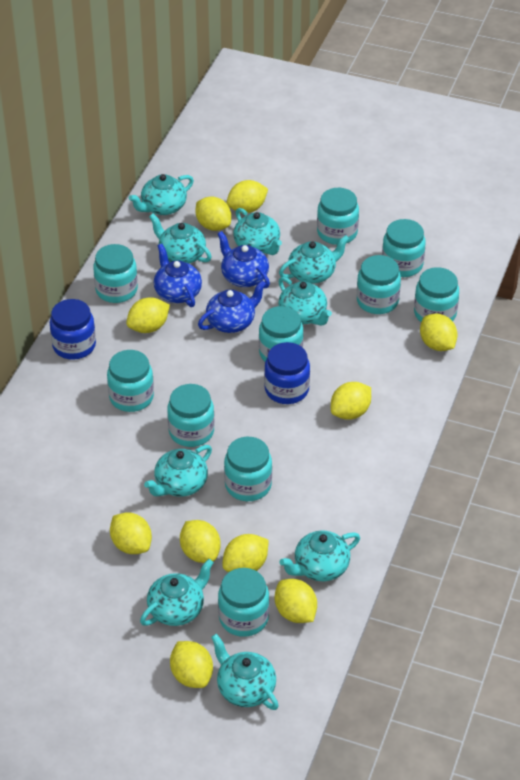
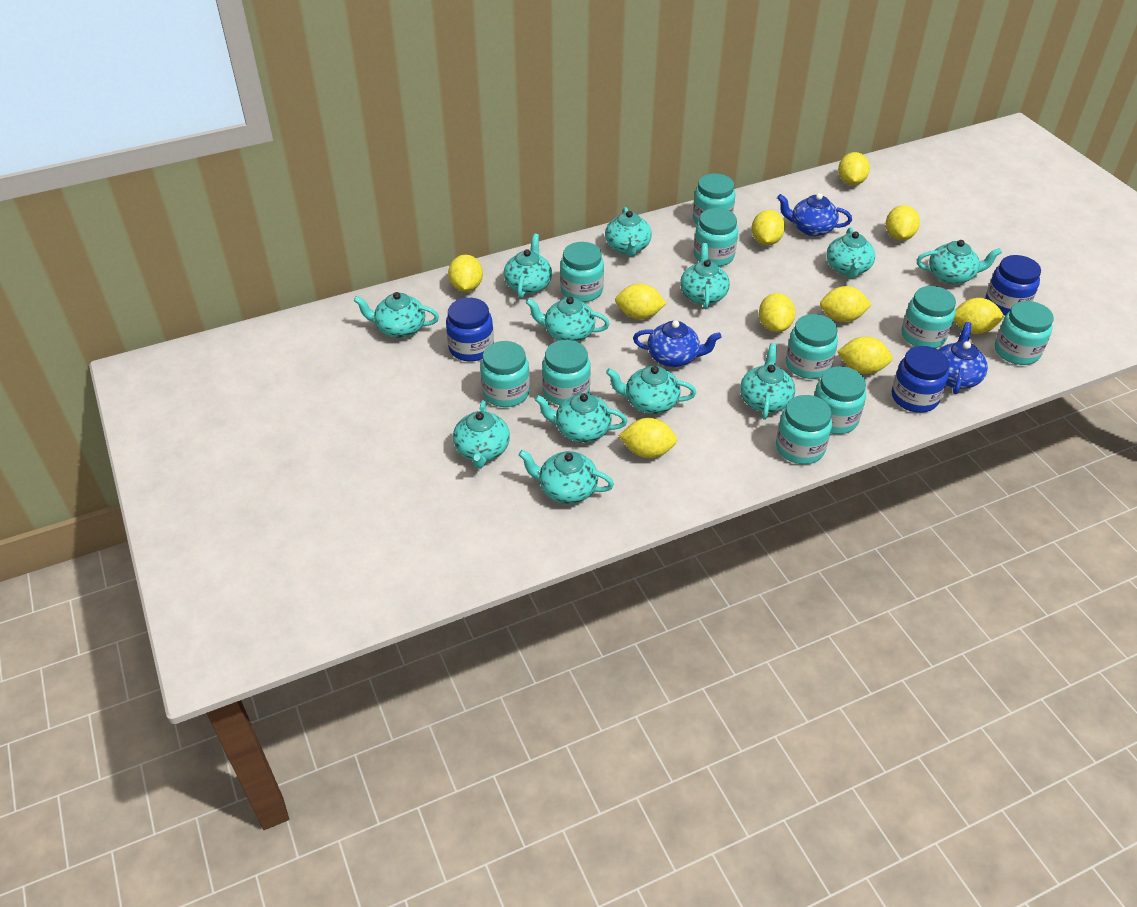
blue jar: [50,299,96,360] [264,342,310,404] = 2 -> [446,298,494,362] [892,346,949,413] [985,255,1041,316] = 3
turquoise teapot: [129,174,194,215] [140,559,214,626] [144,445,212,497] [149,214,212,264] [211,634,279,710] [233,208,282,255] [278,277,332,326] [279,235,349,284] [279,530,360,581] = 9 -> [354,292,439,338] [453,400,510,469] [503,234,552,298] [518,450,614,504] [526,297,610,342] [535,393,627,443] [605,207,652,257] [606,366,696,414] [680,243,730,310] [740,343,795,420] [826,227,875,279] [917,240,1002,284] = 12

